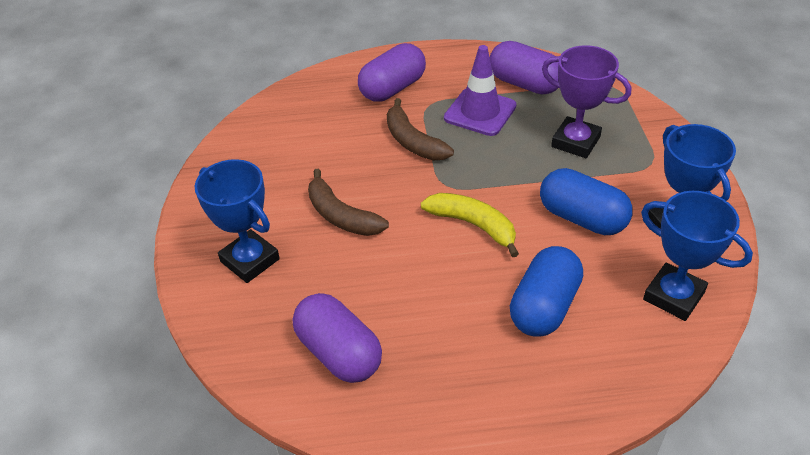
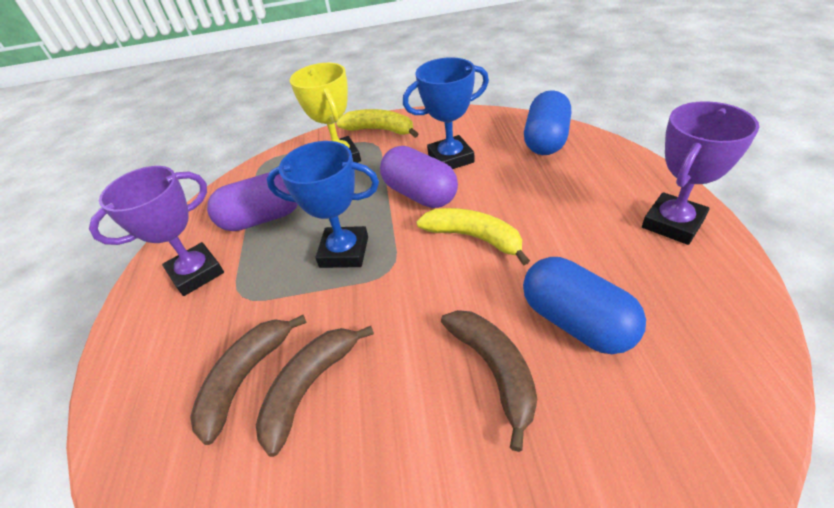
blue trophy: [194,159,280,283] [641,191,753,321] [648,124,736,229] = 3 -> [266,141,379,268] [403,57,489,169] = 2
brown banana: [308,169,389,236] [387,98,454,160] = 2 -> [190,315,307,445] [256,326,374,457] [441,310,537,452] = 3
purple capsule: [293,293,382,383] [358,43,426,101] [490,41,559,95] = 3 -> [207,172,298,231] [380,146,458,208] = 2
purple traffic cone: [444,45,517,136] = 1 -> none = 0
purple trophy: [542,45,631,158] = 1 -> [89,166,224,296] [642,101,759,245] = 2
yellow banana: [421,193,519,257] = 1 -> [336,109,418,138] [416,208,530,265] = 2
yellow trophy: none = 0 -> [290,63,361,163] = 1

